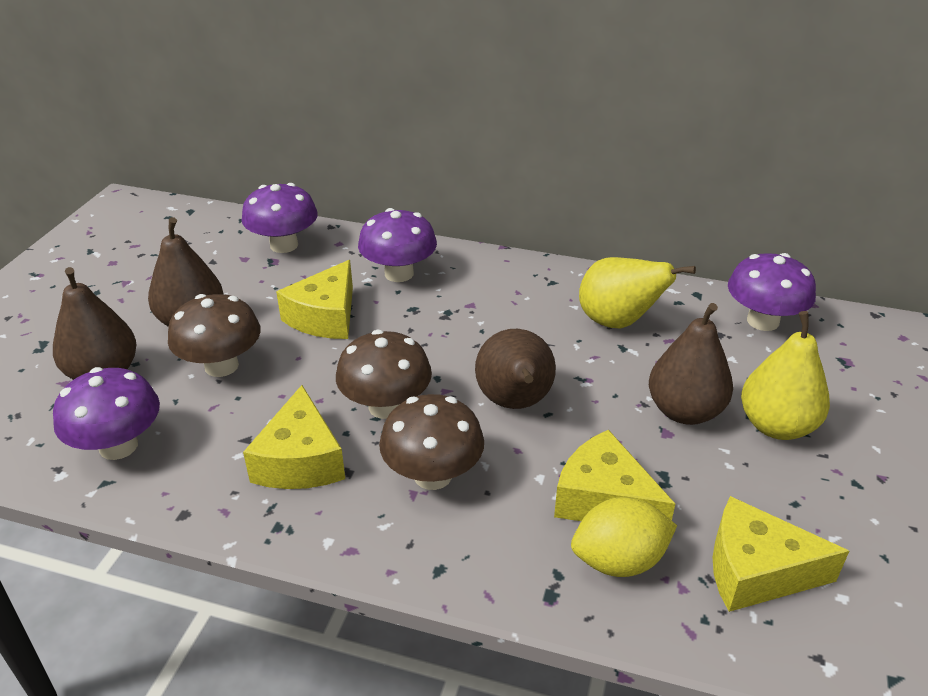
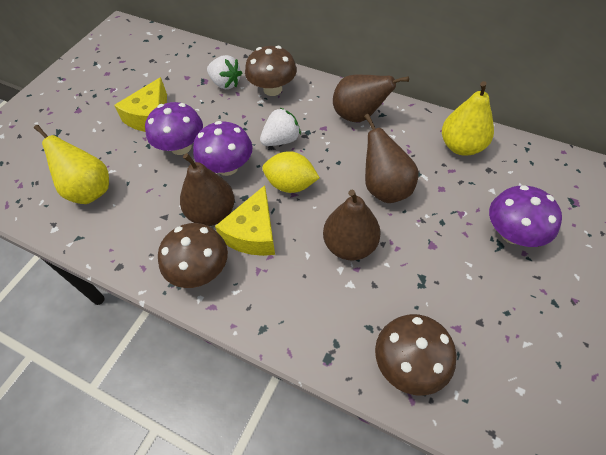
purple mushroom: [53,367,160,460] [242,183,318,253] [358,208,437,282] [728,253,816,331] = 4 -> [145,102,203,155] [193,121,253,176] [489,185,562,247] = 3
white strawberry: none = 0 -> [207,55,242,89] [260,107,301,146] = 2
yellow cheese: [243,385,345,489] [276,260,353,339] [554,430,675,521] [712,496,849,612] = 4 -> [114,77,167,132] [215,185,275,256] = 2

